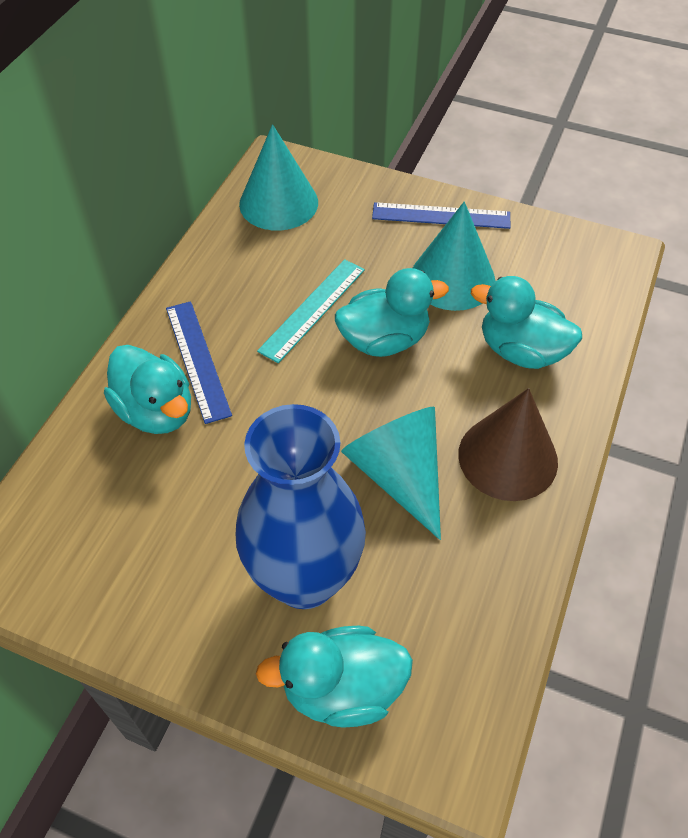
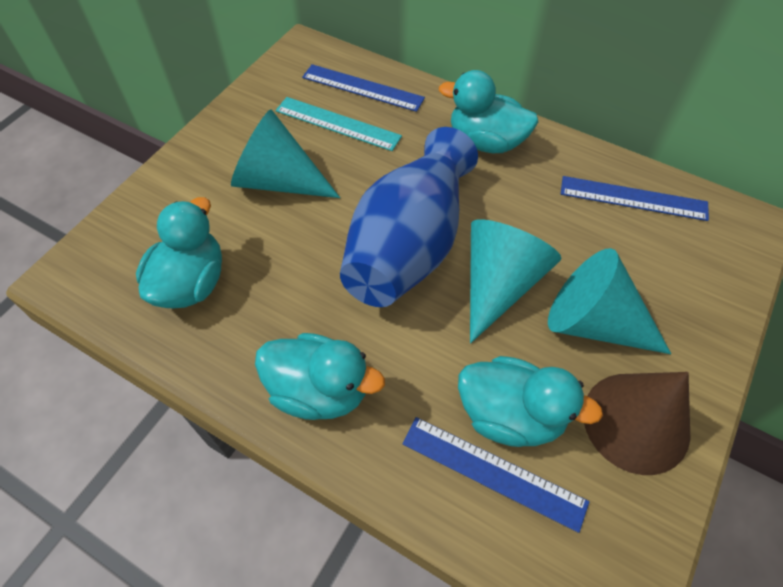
blue ruler: [166,301,232,424] [372,202,510,229] = 2 -> [302,64,425,112] [402,417,589,533] [561,176,709,221] = 3

